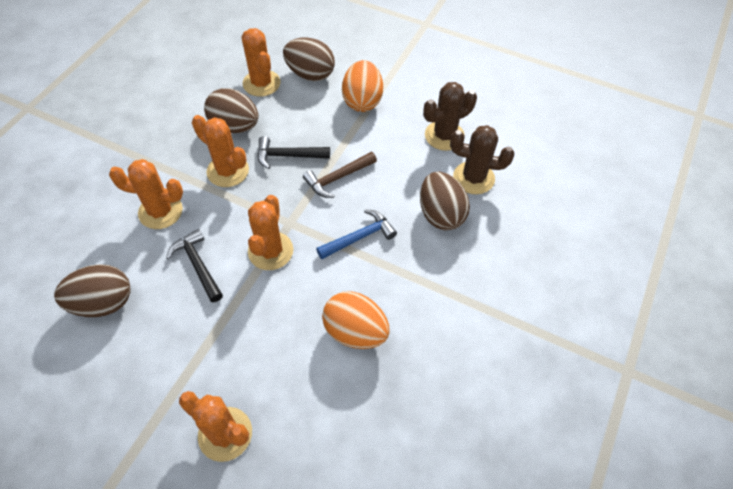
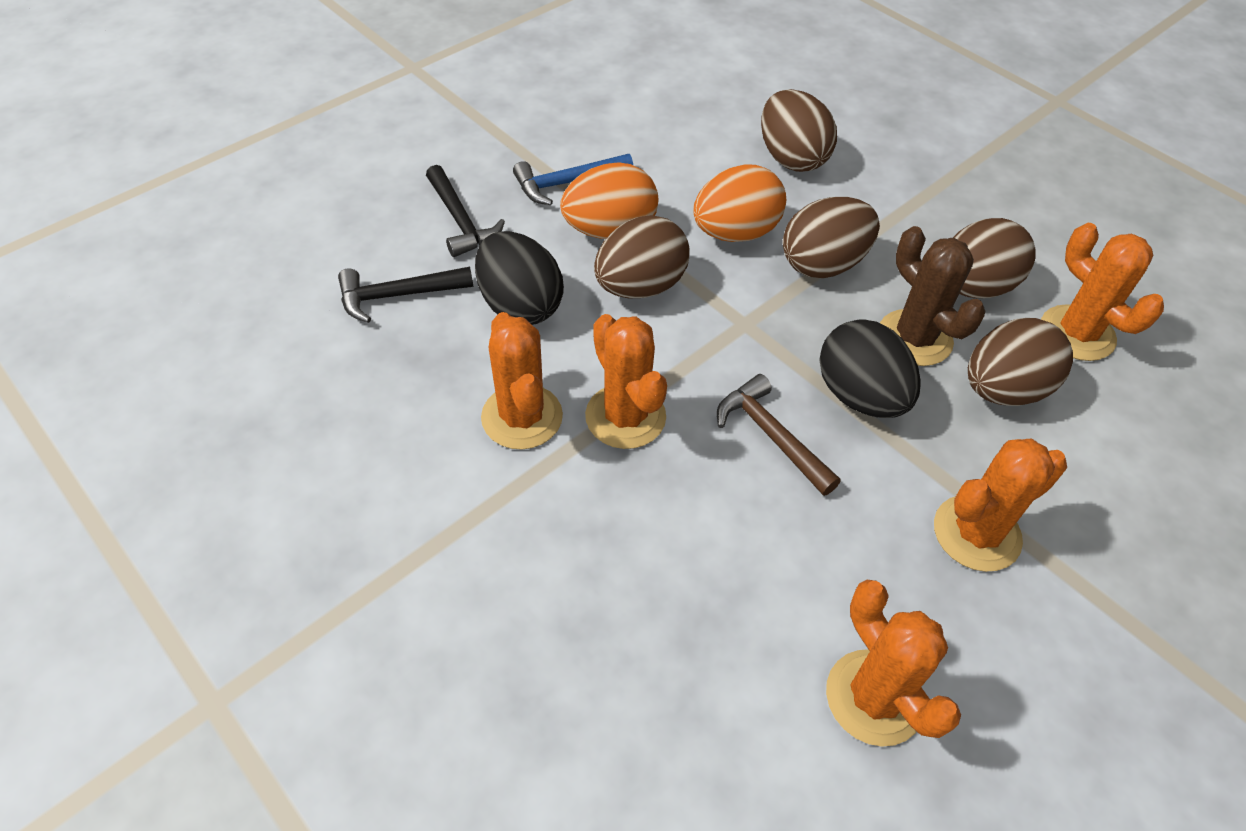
black egg: none = 0 -> [475,231,564,325] [819,320,921,418] = 2
brown cactus: [423,82,477,151] [450,125,515,194] = 2 -> [880,226,985,366] = 1
brown egg: [54,264,131,317] [204,88,259,133] [283,38,335,81] [420,172,470,230] = 4 -> [594,215,690,298] [761,89,837,172] [783,197,880,278] [953,218,1036,298] [968,318,1073,406] = 5

